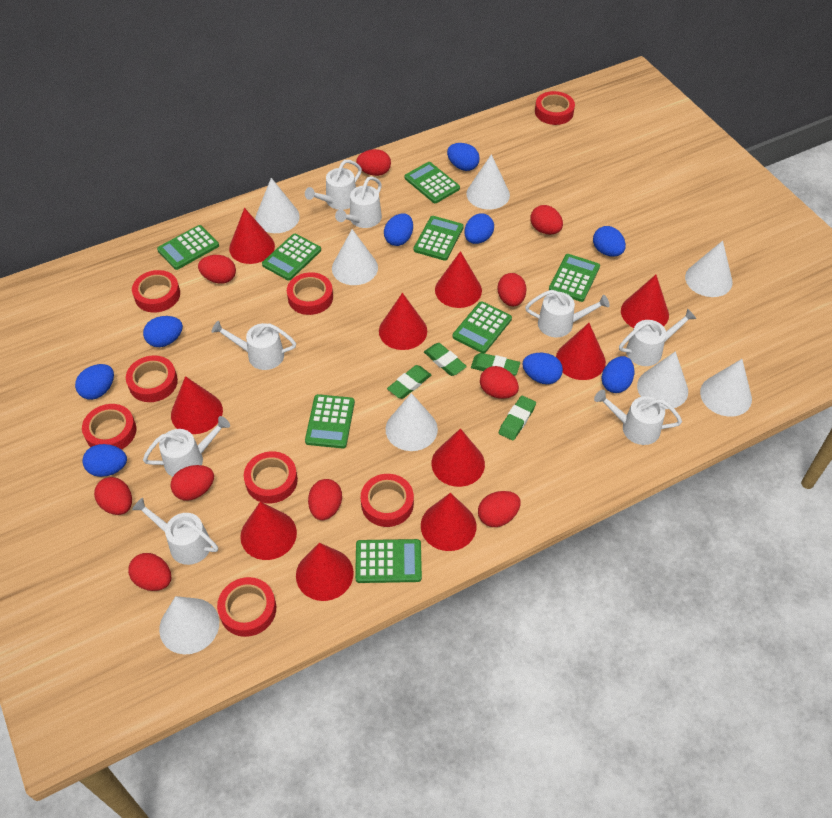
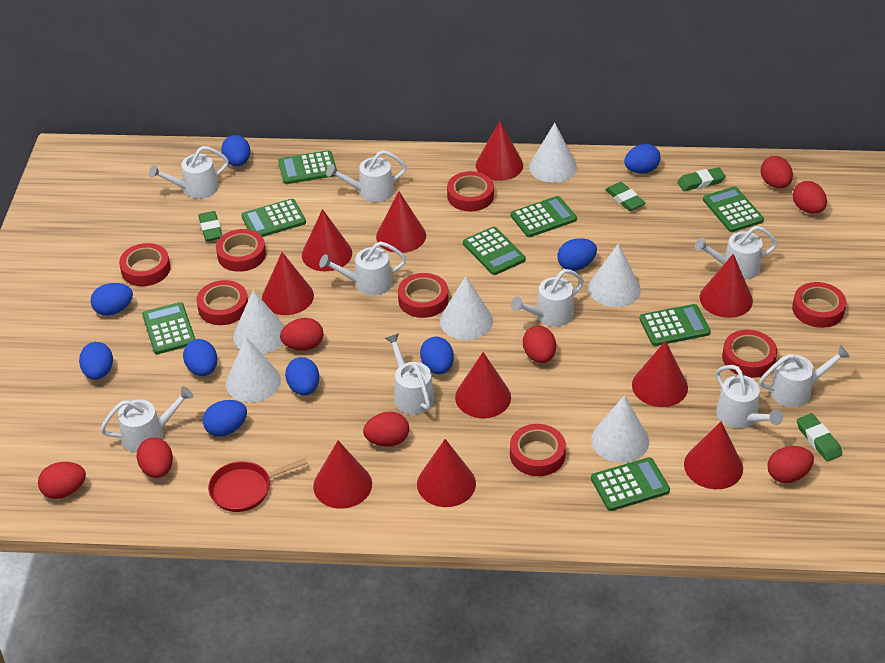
red egg: [94,477,132,515] [128,553,171,591] [171,465,214,501] [198,255,236,284] [308,479,342,520] [356,149,391,176] [478,491,521,527] [480,366,519,399] [497,273,526,306] [531,205,563,235] = 10 -> [38,462,86,499] [136,437,173,478] [280,318,323,351] [363,412,409,447] [523,325,556,363] [761,156,793,188] [768,446,814,483] [793,181,827,214] = 8
red pan: none = 0 -> [208,458,308,512] = 1
white cone: [159,596,219,654] [255,178,300,233] [332,229,378,285] [385,393,438,451] [466,154,510,210] [637,351,688,409] [685,241,733,297] [700,359,752,417] = 8 -> [226,337,281,403] [233,290,285,354] [440,276,493,340] [529,123,577,183] [588,243,641,307] [591,395,649,463] = 6
white watering can: [132,498,218,565] [143,416,230,477] [211,321,296,370] [305,160,362,210] [335,176,382,228] [525,290,610,337] [594,390,682,445] [619,309,696,366] = 8 -> [100,386,194,453] [149,146,229,199] [319,241,406,296] [326,150,407,202] [385,333,435,415] [511,269,584,327] [695,226,778,280] [716,365,783,428] [759,345,850,407] = 9

